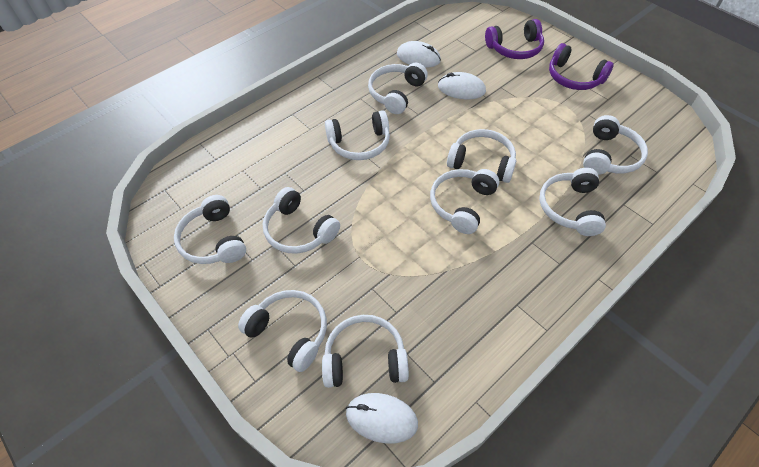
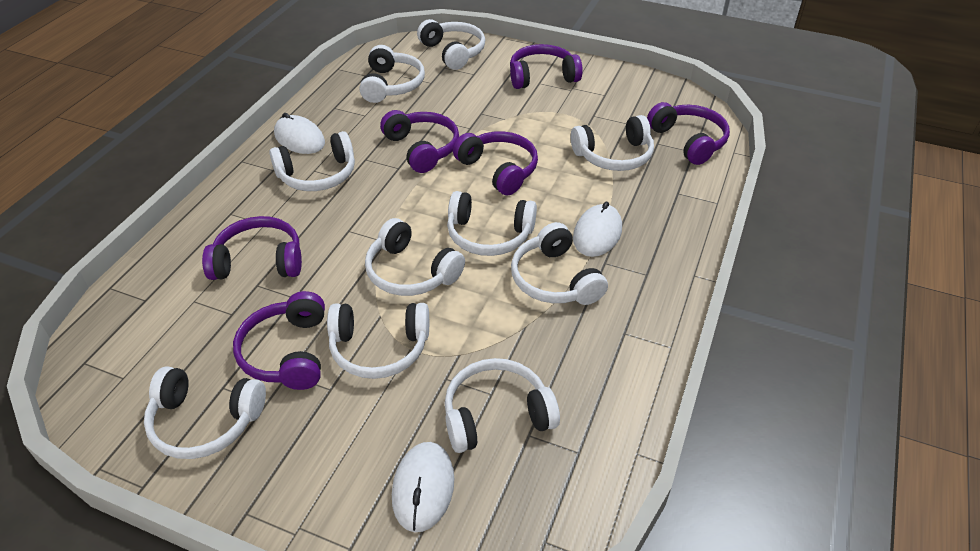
purple headphones: [485,19,544,59] [549,43,614,90] = 2 -> [202,216,302,280] [233,291,325,390] [380,110,459,173] [453,131,538,195] [510,44,583,89] [647,102,730,165] = 6

